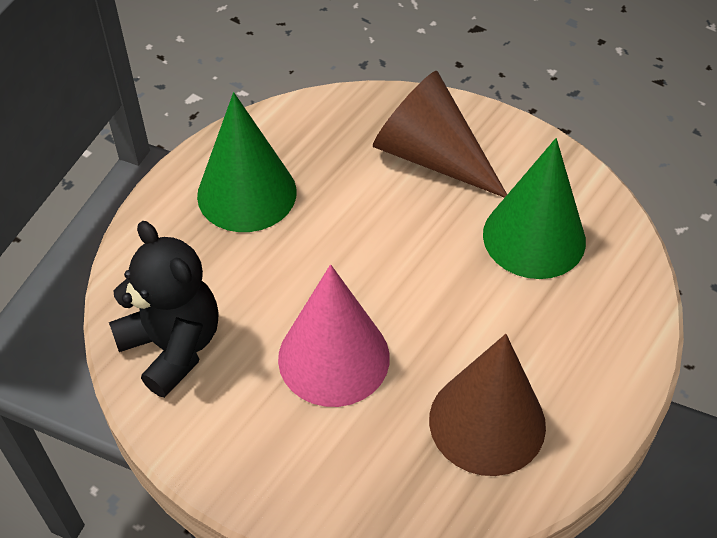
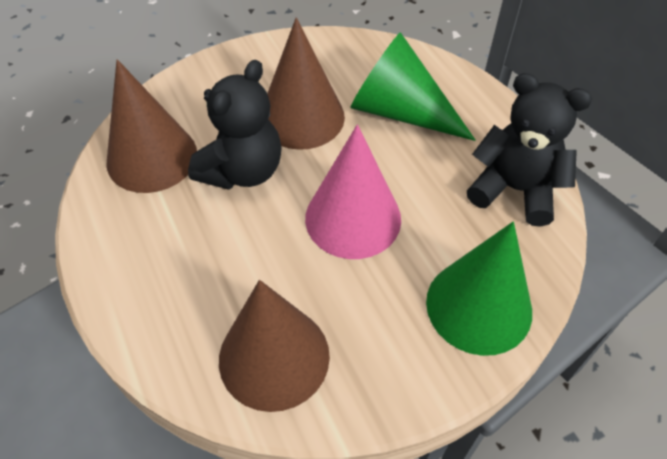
black teddy bear: [109,221,219,398] = 1 -> [188,60,281,190] [467,73,592,227] = 2
brown cone: [373,71,507,198] [429,334,546,476] = 2 -> [107,59,197,193] [219,280,330,412] [267,17,345,150] = 3

